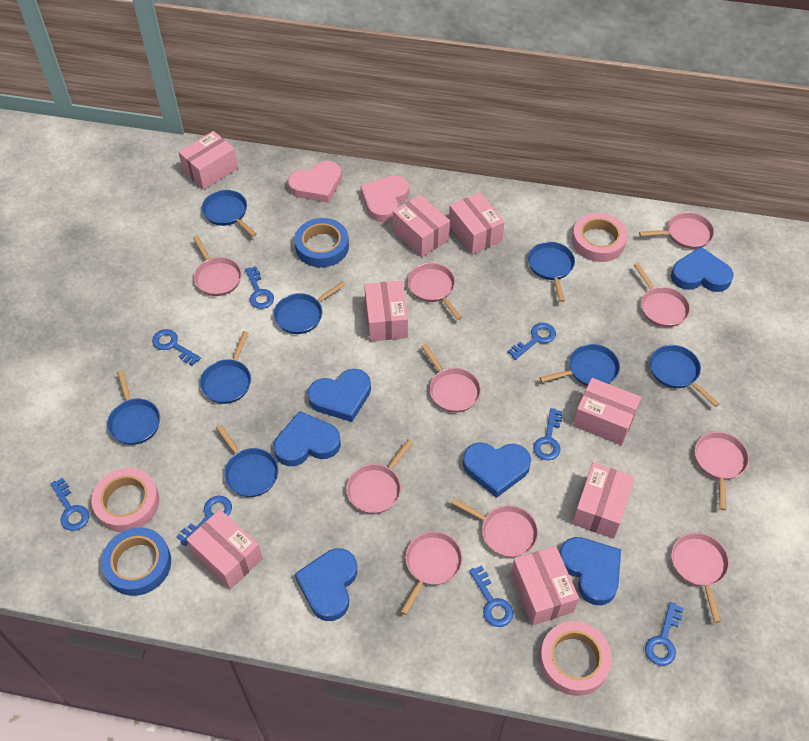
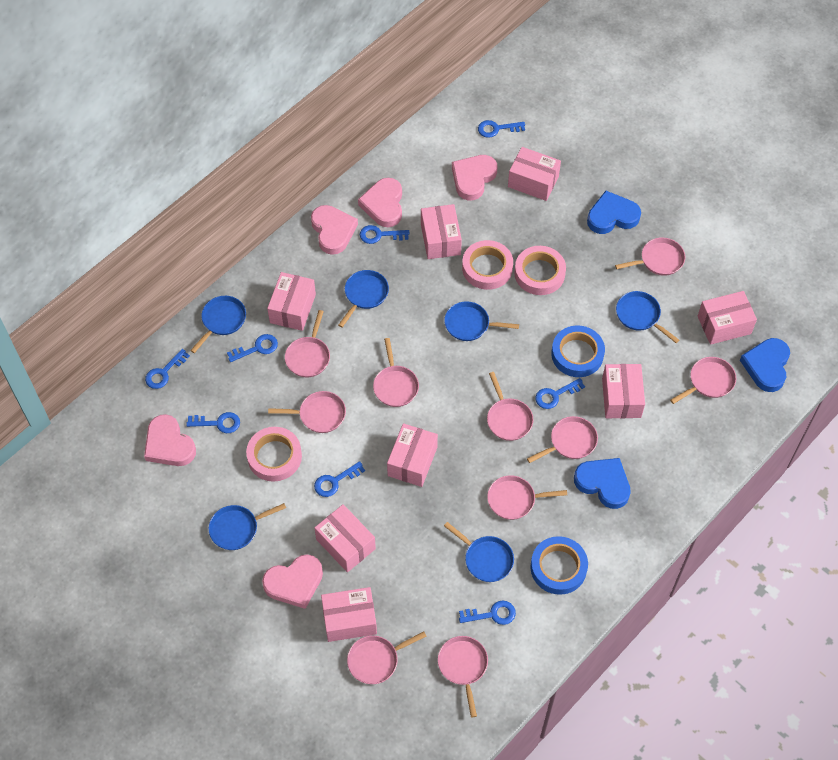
blue heart: [274,411,341,466] [295,548,357,621] [308,369,371,422] [463,442,531,498] [559,537,621,605] [671,247,734,292] = 6 -> [574,458,631,509] [587,191,641,234] [740,338,790,392] = 3
blue pan: [107,370,160,445] [200,331,251,404] [202,190,257,237] [216,425,279,497] [274,281,345,334] [528,242,575,302] [540,344,620,386] [650,345,720,407] = 8 -> [190,296,246,353] [209,503,286,550] [338,270,389,328] [444,301,519,341] [444,522,514,582] [616,291,679,343] = 6
pink heart: [288,161,342,203] [360,176,409,222] = 2 -> [144,414,196,466] [262,554,323,609] [311,205,358,255] [358,178,402,227] [452,155,498,200] = 5

